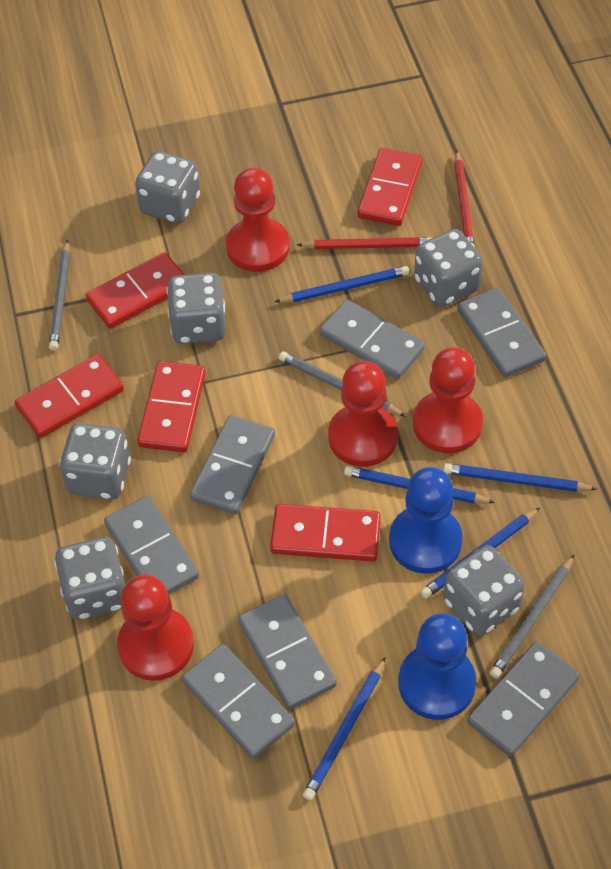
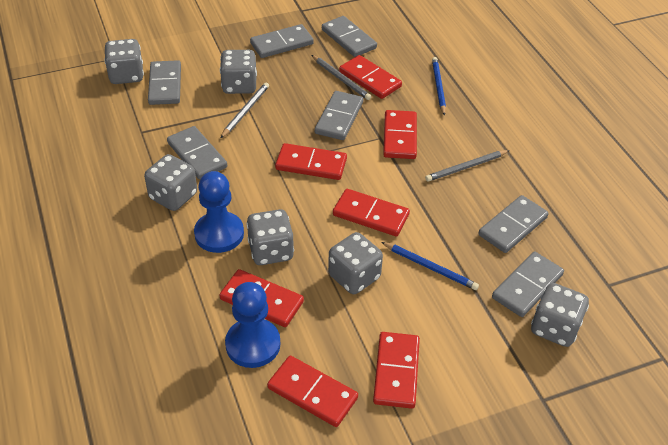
blue pencil: [275,266,409,303] [303,657,386,800] [344,466,495,503] [420,508,540,599] [443,463,597,492] = 5 -> [381,242,479,290] [432,57,446,116] = 2
red domino: [15,354,124,438] [86,252,185,329] [137,361,206,452] [270,504,381,562] [358,148,422,226] = 5 -> [219,269,304,327] [267,356,358,427] [275,143,347,180] [333,189,410,237] [339,55,402,99] [373,332,420,409] [383,110,417,159] = 7
red pawn: [117,574,194,681] [226,167,290,272] [328,361,398,467] [413,347,483,453] = 4 -> none = 0
red pencil: [297,237,432,249] [454,151,475,248] = 2 -> none = 0

